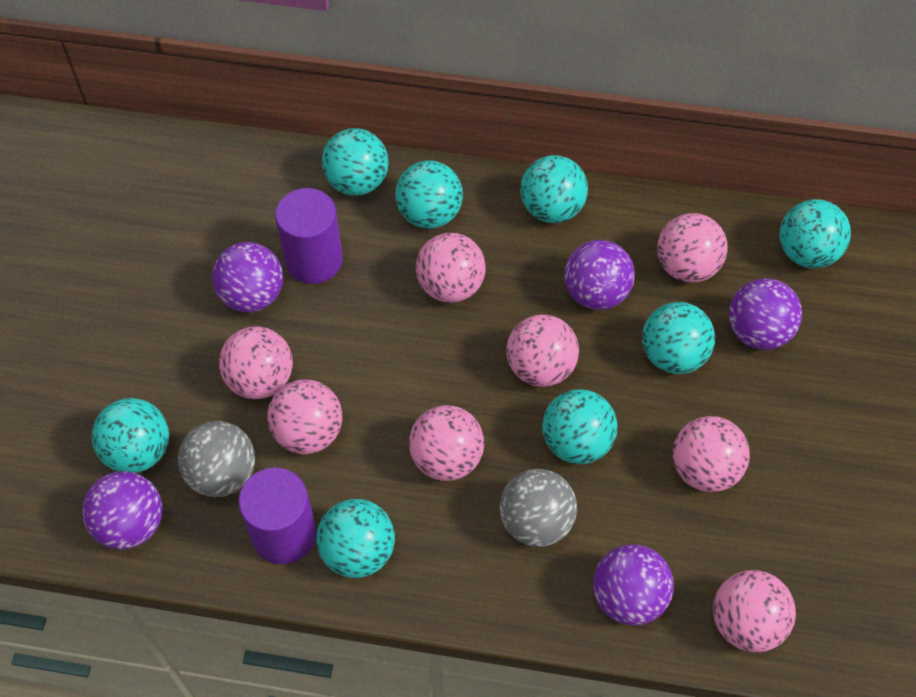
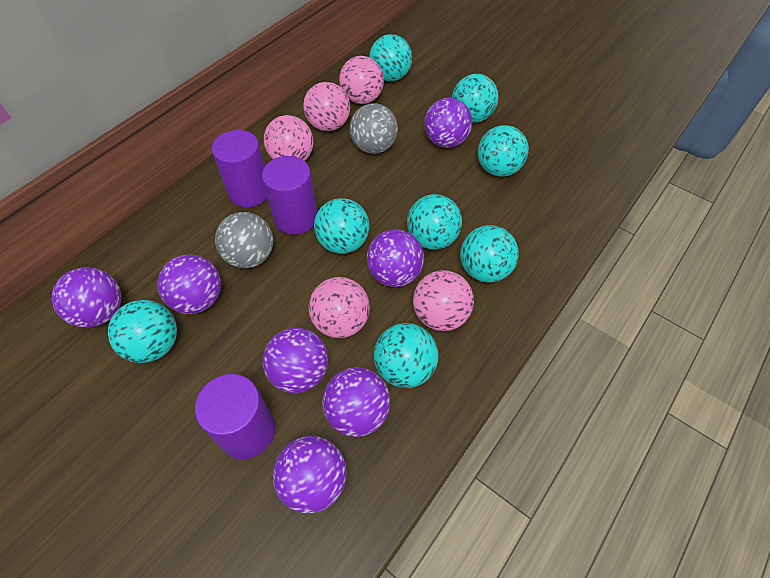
pink ball: [219,326,293,399] [267,379,342,454] [409,405,484,481] [416,233,486,303] [506,314,579,387] [657,213,728,283] [672,416,750,492] [713,570,796,652] = 8 -> [264,115,313,161] [303,82,350,131] [308,277,370,338] [339,56,384,104] [413,270,474,331] = 5
purple ball: [82,471,162,550] [212,242,283,312] [564,240,635,310] [593,544,674,626] [729,278,802,350] = 5 -> [52,267,121,328] [157,255,221,314] [263,328,328,393] [273,436,347,514] [322,367,391,437] [367,230,424,287] [424,98,472,148] = 7
purple cylinder: [238,468,317,564] [275,188,343,284] = 2 -> [195,374,275,459] [212,130,267,207] [262,156,317,235] = 3

